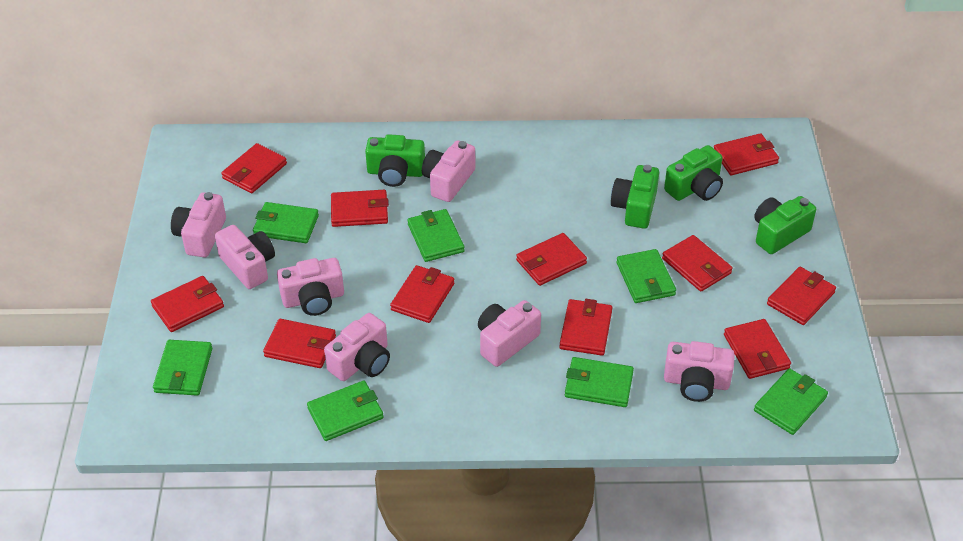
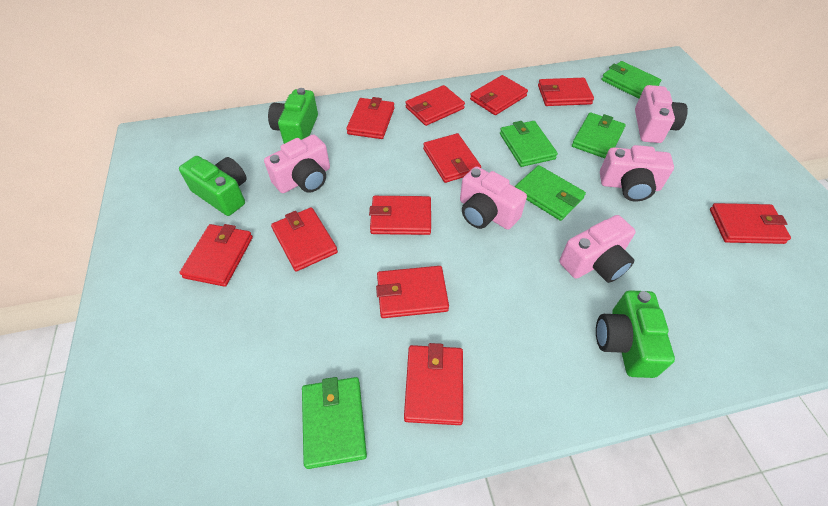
green camera: [365,134,425,187] [611,165,659,229] [664,145,723,201] [754,196,816,254] = 4 -> [179,156,247,216] [268,88,318,144] [596,290,675,378] = 3
green wallet: [153,340,213,396] [253,202,319,243] [307,381,383,441] [408,209,465,262] [565,357,634,407] [616,249,676,303] [754,368,828,435] = 7 -> [302,377,367,469] [500,121,558,167] [515,165,586,221] [572,112,626,158] [601,61,661,99] = 5
pink camera: [171,192,226,257] [215,225,275,289] [277,258,344,316] [324,313,390,381] [422,140,475,202] [478,300,541,367] [664,341,735,402] = 7 -> [264,135,330,193] [460,166,527,230] [559,215,636,283] [600,145,674,201] [635,85,688,143] = 5

